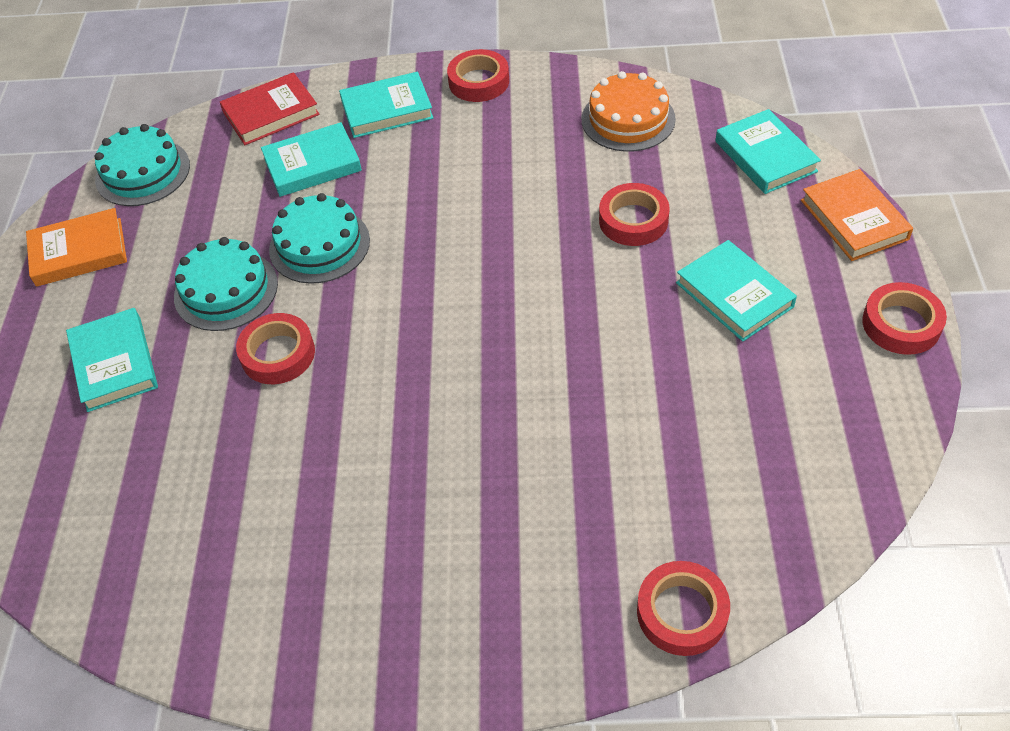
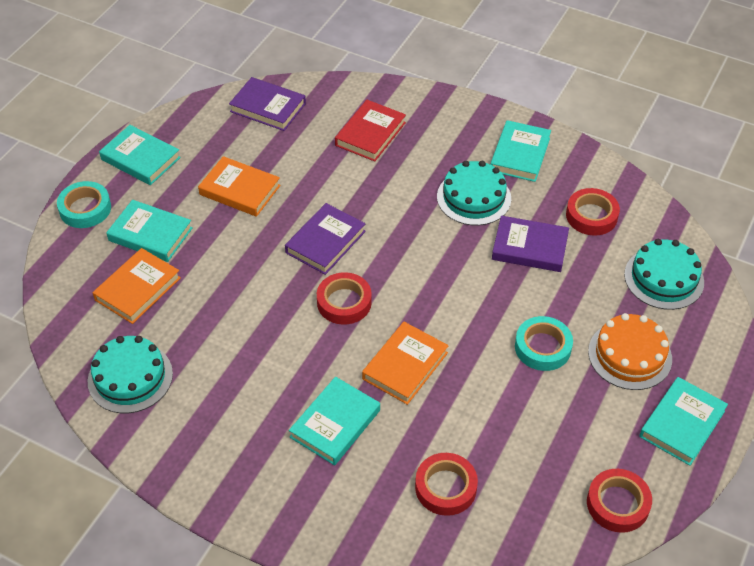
orange book: [26,208,127,287] [801,169,913,261] = 2 -> [93,248,181,324] [198,156,281,217] [362,322,449,405] = 3
purple book: none = 0 -> [229,77,306,131] [285,203,366,275] [492,216,569,272] = 3
red tape: [236,313,315,384] [447,49,509,102] [599,183,670,246] [637,561,730,656] [862,282,947,355] = 5 -> [317,272,372,325] [415,453,478,516] [566,188,620,235] [587,469,652,533] = 4
turquoise tape: none = 0 -> [57,181,111,228] [515,316,573,371] = 2

